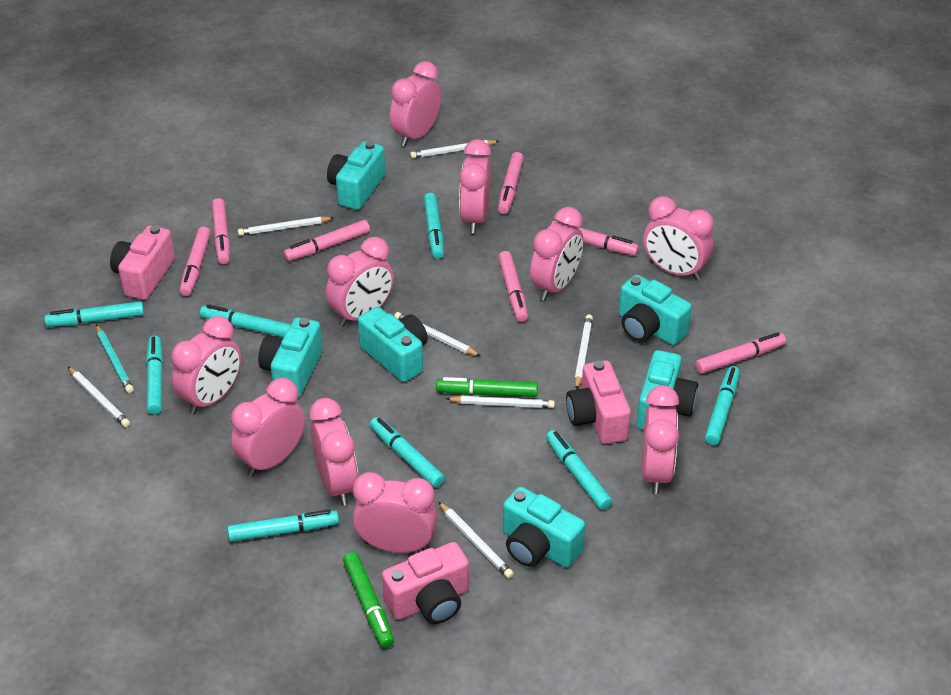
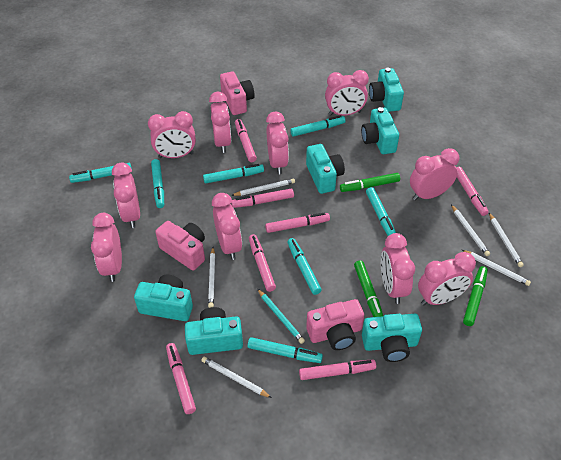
green marker: [343,552,394,648] [436,377,538,397] = 2 -> [340,173,400,192] [354,260,383,317] [463,266,488,326] = 3
turquoise marker: [44,301,144,327] [146,336,163,414] [200,304,291,337] [227,510,339,542] [370,417,445,487] [423,193,444,259] [546,430,613,510] [705,366,740,445] = 8 -> [69,163,132,183] [151,159,164,208] [203,164,264,183] [247,337,323,363] [287,238,322,295] [290,115,346,137] [366,187,396,236] = 7
white pencil: [68,367,130,427] [238,217,333,236] [394,312,480,356] [410,140,499,158] [439,502,514,578] [446,396,555,408] [575,314,593,389] = 7 -> [201,357,272,398] [208,247,215,308] [231,179,295,196] [451,205,490,256] [462,250,531,286] [489,213,524,267] = 6

